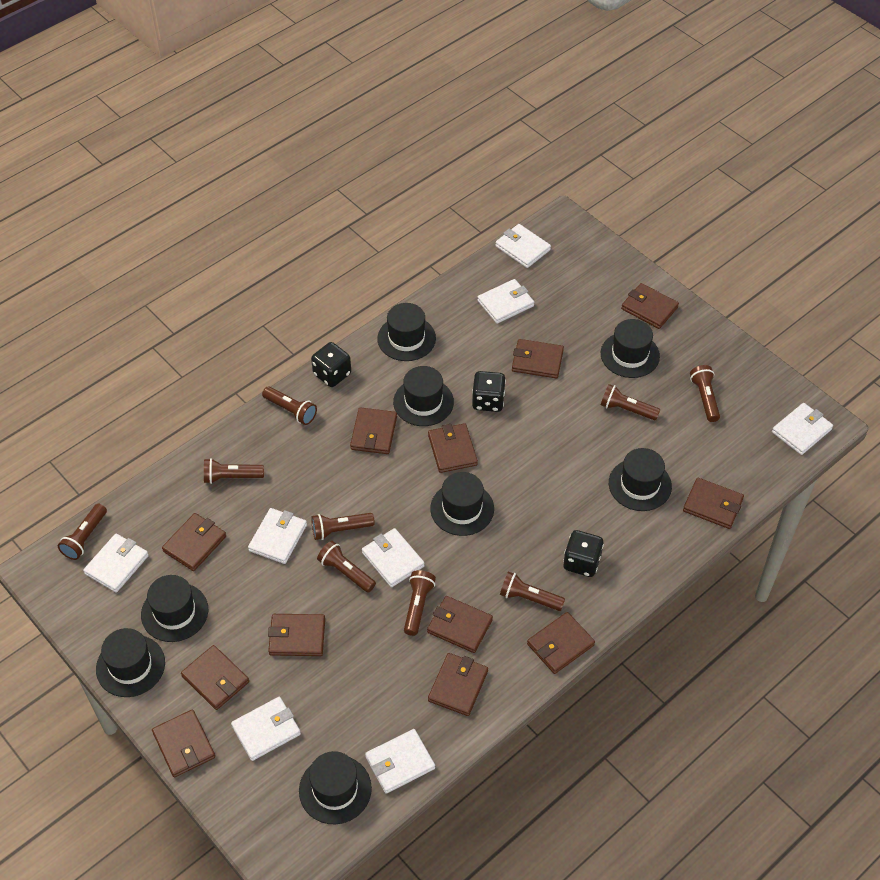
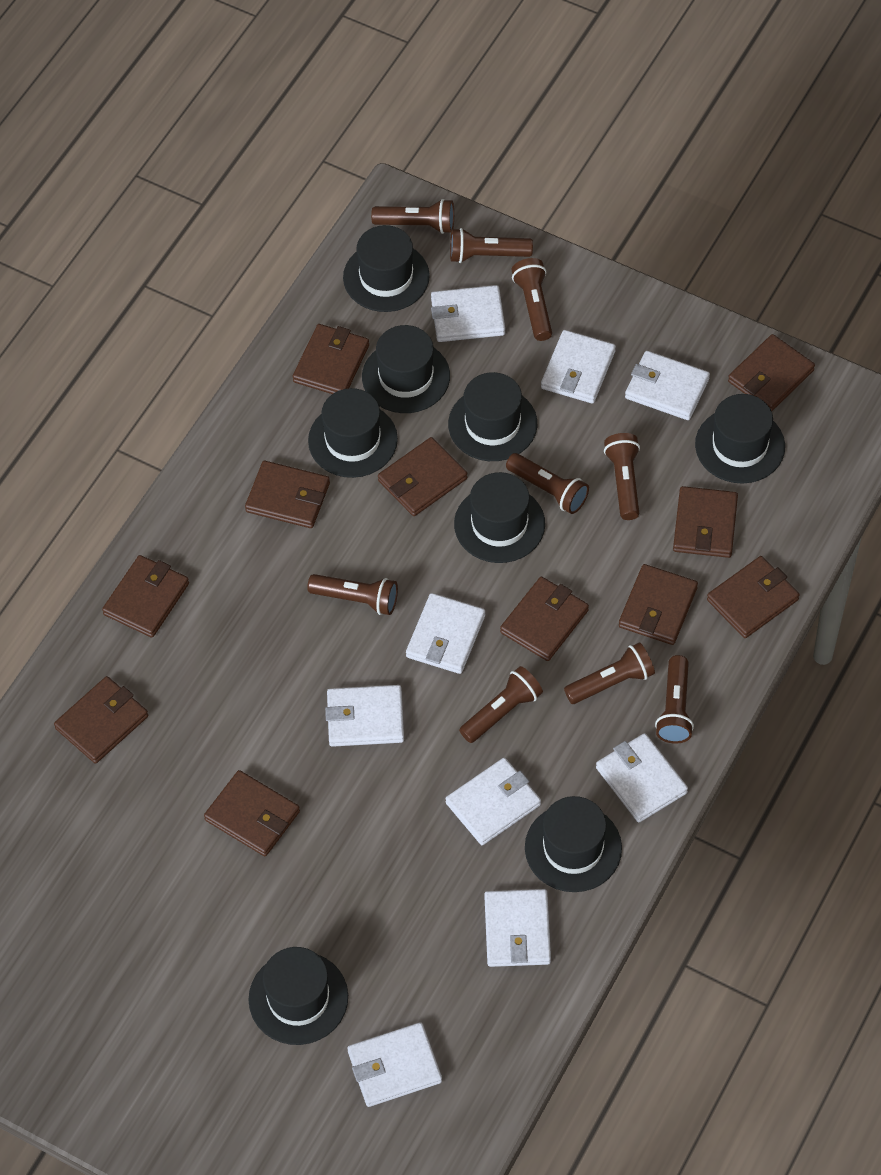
black dice: [311,342,351,387] [472,371,506,412] [563,530,604,577] = 3 -> none = 0
brown wallet: [152,710,215,777] [162,513,226,571] [181,645,249,710] [268,614,325,656] [350,407,397,454] [427,596,493,653] [428,423,478,473] [428,653,488,716] [512,339,564,378] [527,612,595,674] [621,283,679,329] [683,478,744,529] = 12 -> [54,676,148,764] [102,555,189,638] [204,770,300,856] [245,461,330,528] [292,324,369,394] [378,437,467,516] [500,577,589,661] [619,564,698,645] [673,486,738,558] [707,556,800,638] [728,334,815,412] = 11
white wallet: [83,533,149,593] [231,697,301,761] [248,508,307,564] [362,528,425,587] [365,729,435,794] [477,279,534,324] [495,224,551,268] [772,403,833,455] = 8 -> [325,685,404,747] [347,1022,442,1107] [406,593,485,674] [431,285,505,342] [445,758,541,845] [484,889,551,967] [541,330,616,404] [596,733,688,823] [625,351,710,420] = 9

